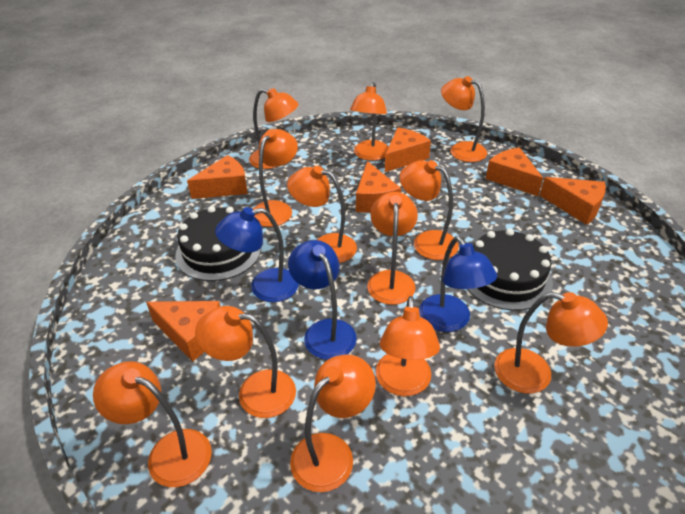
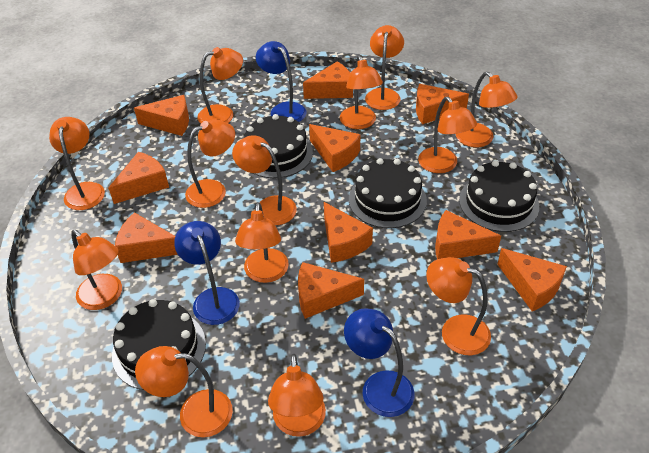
black cake: [175,206,261,281] [467,229,553,311] = 2 -> [112,299,206,390] [244,114,313,178] [349,158,427,228] [459,160,539,232] = 4
orange cheese: [146,301,220,362] [187,155,248,199] [356,161,401,213] [385,127,431,172] [486,147,543,196] [540,177,606,225] = 6 -> [108,152,169,204] [115,212,178,263] [134,95,189,136] [298,262,364,319] [303,61,353,99] [309,124,360,172] [324,202,373,263] [416,84,469,124] [435,210,501,259] [497,248,567,312] = 10
orange lamp: [93,361,212,487] [195,306,296,418] [249,88,299,169] [253,129,298,227] [287,166,357,263] [290,355,376,492] [350,82,388,161] [367,192,418,305] [376,296,440,396] [400,160,459,260] [441,76,487,162] [494,292,608,394] = 12 -> [49,117,105,210] [71,230,122,310] [135,346,233,437] [185,120,235,208] [197,47,243,124] [232,135,297,225] [235,202,289,283] [268,354,326,437] [340,55,383,129] [365,25,404,110] [418,97,477,173] [426,257,491,355] [456,72,517,147] = 13

